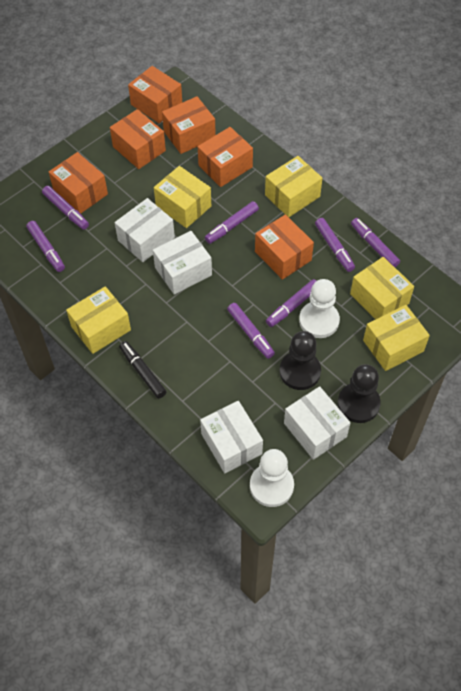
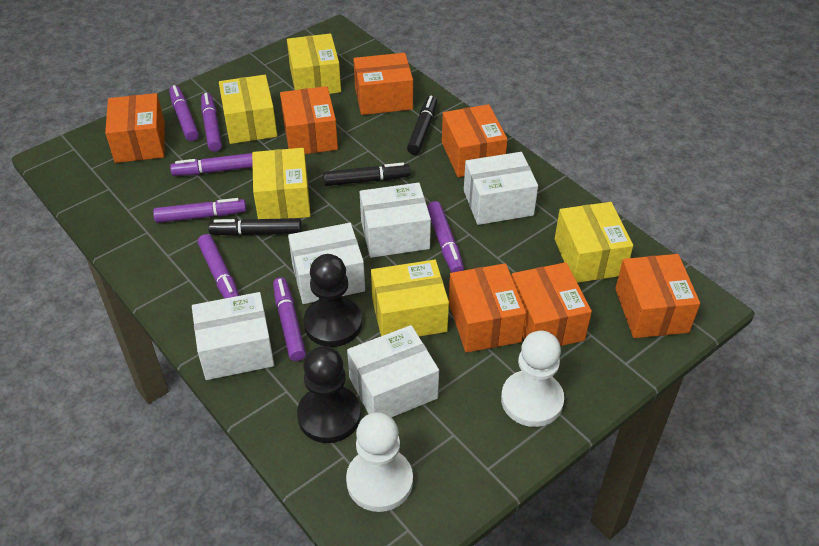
black marker: [119,341,167,398] = 1 -> [208,218,302,236] [323,163,411,186] [407,96,438,155] = 3
orange box: [49,152,108,214] [110,109,166,169] [128,66,182,123] [162,96,216,154] [198,127,253,187] [255,214,314,280] = 6 -> [105,93,165,163] [280,86,338,154] [353,53,413,115] [442,104,508,177] [449,263,526,353] [511,262,592,346] [615,254,700,338] = 7
white box: [115,198,175,262] [153,231,212,295] [200,401,263,473] [284,386,351,460] = 4 -> [192,292,274,380] [288,223,365,304] [347,325,439,417] [360,183,431,258] [464,152,538,225] = 5

